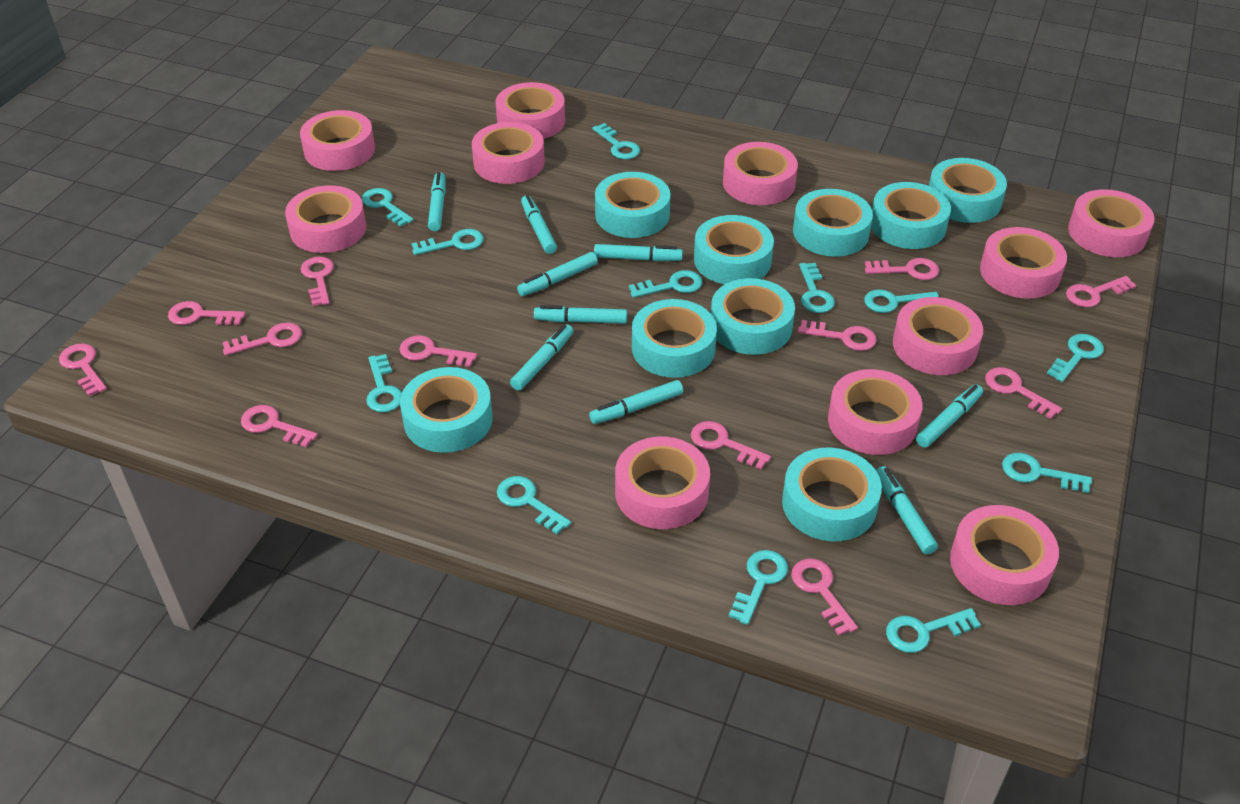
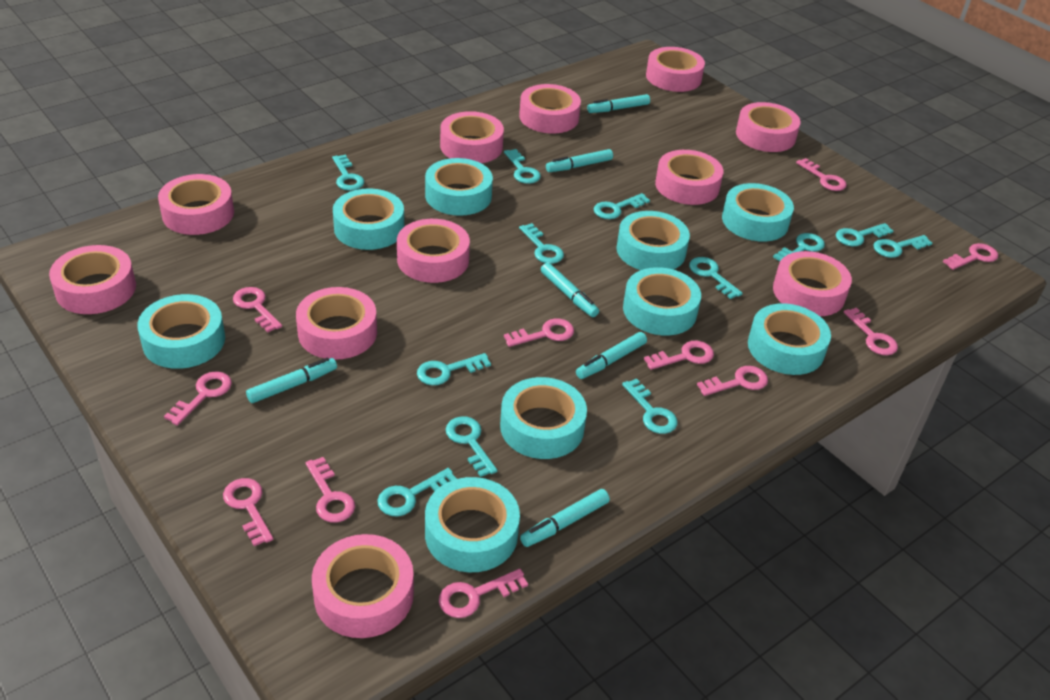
pink key: [59,343,107,396] [168,301,246,325] [222,322,302,356] [241,405,318,447] [301,256,334,306] [399,335,477,367] [691,421,771,470] [791,559,858,636] [798,320,877,351] [865,258,939,280] [985,367,1062,419] [1066,276,1137,307] = 12 -> [164,372,232,426] [223,478,273,546] [233,287,282,333] [306,457,355,523] [439,569,528,618] [504,318,574,347] [644,341,714,370] [697,366,768,396] [796,158,847,191] [844,308,898,355] [943,243,998,270] = 11
turquoise marker: [428,172,446,231] [510,324,573,391] [517,252,598,296] [521,195,557,254] [534,305,627,324] [589,380,683,424] [594,244,683,261] [876,466,938,554] [916,384,983,448] = 9 -> [246,357,337,403] [520,489,610,547] [541,263,599,317] [546,149,613,172] [576,332,647,379] [587,94,650,113] = 6

